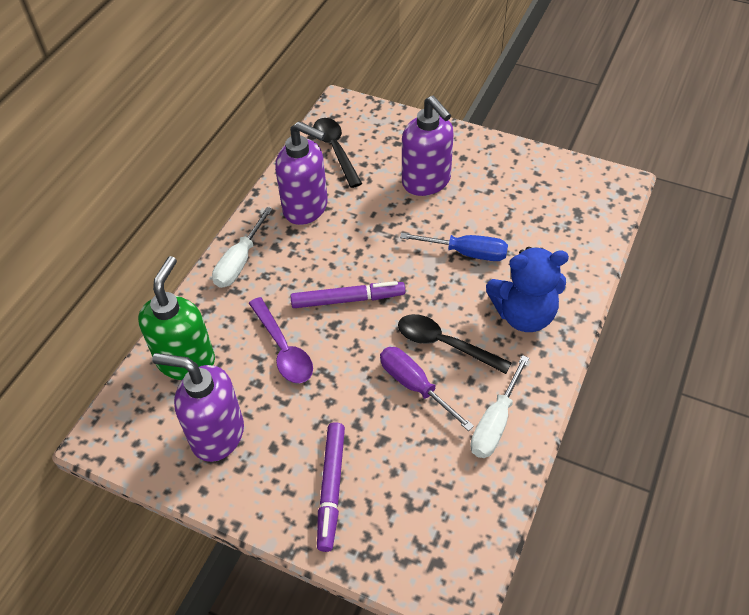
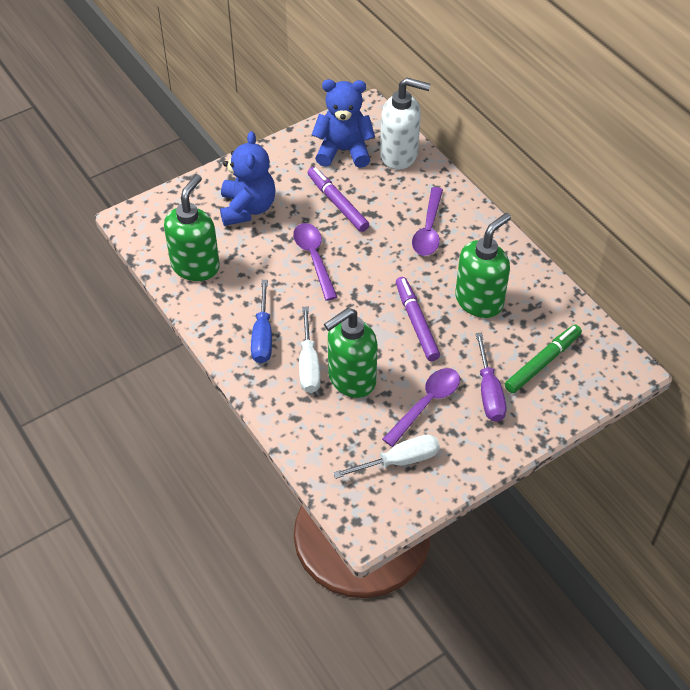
black spoon: [313,118,362,188] [398,314,512,374] = 2 -> none = 0
blue teddy bear: [486,247,569,332] = 1 -> [220,131,276,226] [312,79,375,168] = 2
green marker: none = 0 -> [505,325,582,393] = 1
green soap dispenser: [138,256,215,380] = 1 -> [164,174,220,281] [324,308,378,398] [455,213,511,318] = 3
purple soap dispenser: [152,353,244,462] [275,121,328,225] [402,96,454,196] = 3 -> none = 0
purple spoon: [249,297,313,383] = 1 -> [293,223,337,301] [382,368,460,447] [412,187,443,256] = 3
white soap dispenser: none = 0 -> [380,78,431,170] = 1

